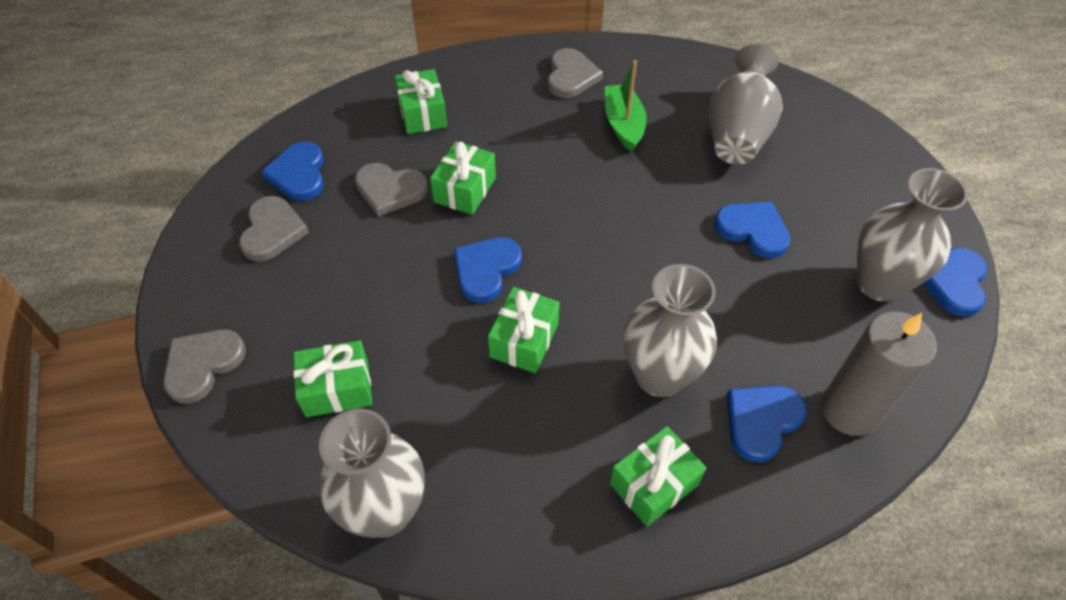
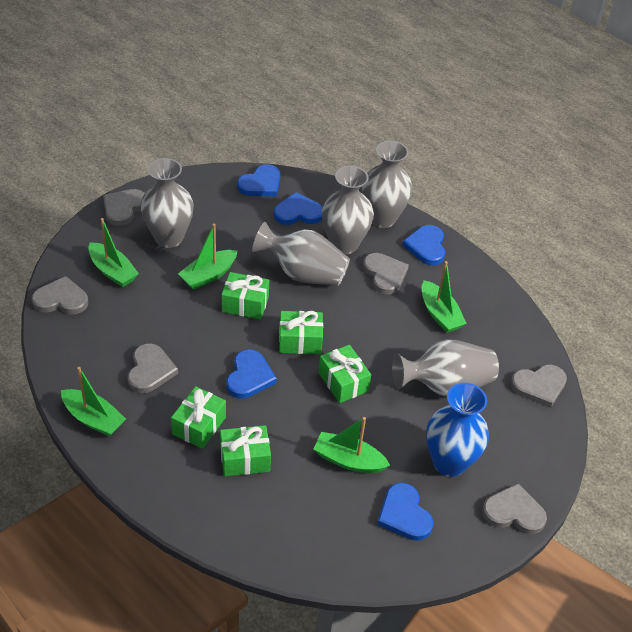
blue vase: none = 0 -> [426,383,489,477] = 1
green boat: [605,60,647,152] = 1 -> [61,367,126,437] [88,218,139,287] [178,223,238,290] [313,417,390,473] [422,261,467,333] = 5
grey candle: [821,311,937,436] = 1 -> none = 0
grey heart: [163,329,246,404] [239,196,309,262] [355,163,428,216] [548,48,603,98] = 4 -> [32,276,88,315] [103,189,145,226] [128,343,178,393] [363,253,409,295] [482,483,547,534] [510,365,567,408] = 6
grey vase: [319,409,424,538] [624,264,717,397] [709,44,783,165] [857,168,968,302] = 4 -> [140,158,194,248] [252,222,350,286] [322,166,374,254] [362,141,412,228] [392,339,499,397] = 5

